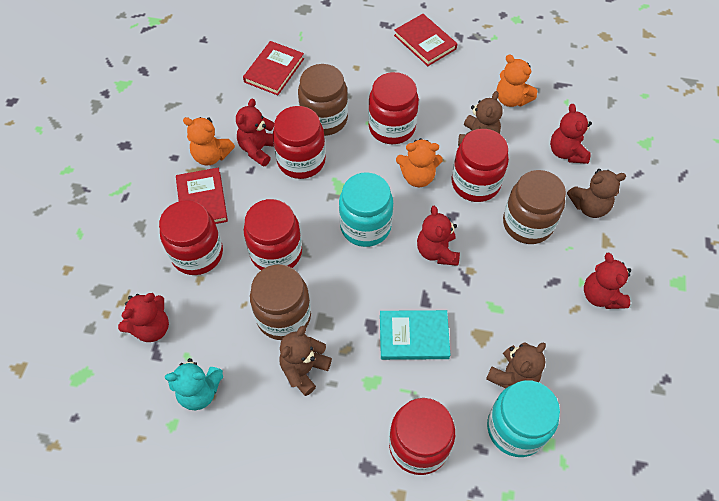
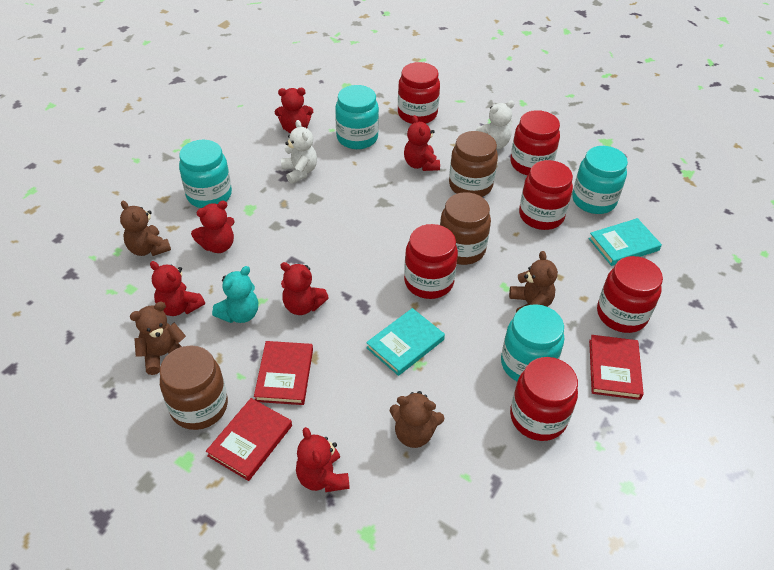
orange teddy bear: [183,117,235,166] [396,138,443,187] [497,54,537,107] = 3 -> none = 0
red teddy bear: [118,293,169,342] [236,99,274,167] [417,206,460,266] [550,104,592,164] [584,253,631,309] = 5 -> [150,261,205,316] [191,201,235,253] [275,88,313,133] [280,262,329,315] [296,427,350,492] [404,115,440,171] = 6
turquoise book: [380,310,450,360] = 1 -> [366,308,445,376] [588,218,662,266] = 2
turquoise jar: [339,172,393,247] [487,380,560,457] = 2 -> [179,140,232,208] [335,85,379,149] [501,304,564,381] [572,146,628,214] = 4
white teddy bear: none = 0 -> [281,120,317,184] [476,100,514,149] = 2

